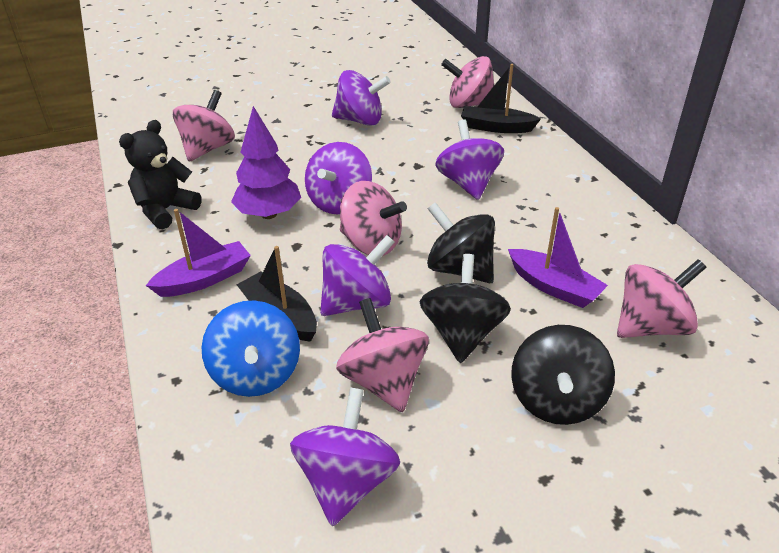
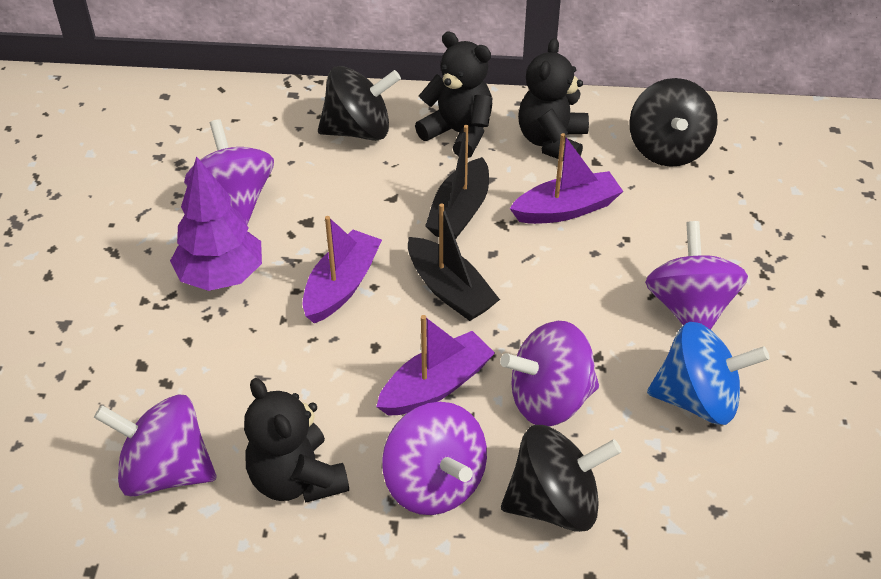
black teddy bear: [119,120,202,229] = 1 -> [244,378,349,503] [415,32,493,158] [518,38,589,159] = 3
pink spinning top: [173,90,235,162] [336,298,429,412] [340,181,407,256] [441,56,495,108] [617,259,706,338] = 5 -> none = 0
purple boat: [146,209,251,297] [508,207,608,308] = 2 -> [303,216,382,323] [376,315,495,416] [510,133,623,224] = 3

